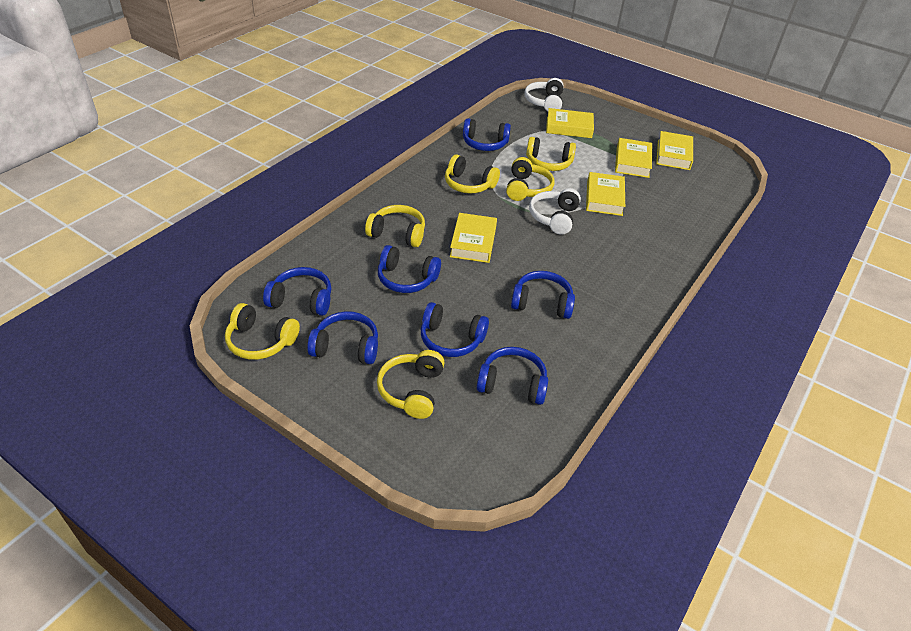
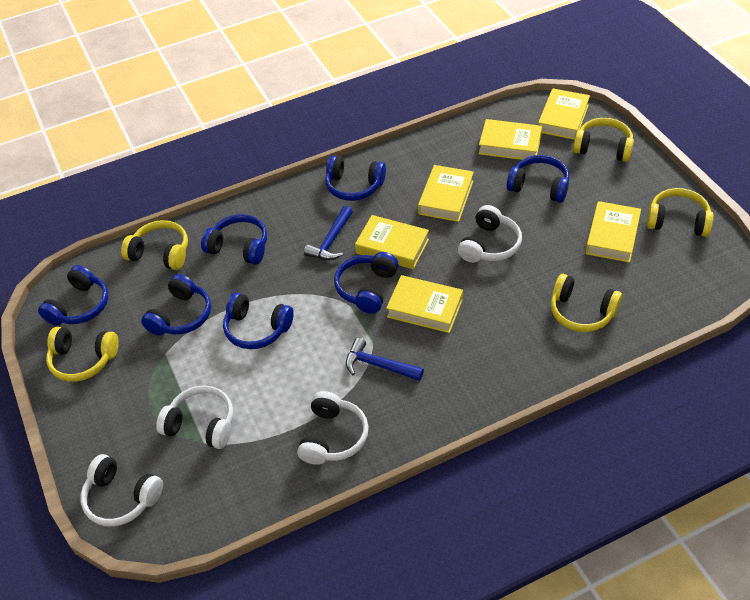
blue hammer: none = 0 -> [304,206,353,260] [346,337,424,381] = 2
white headphones: [524,78,564,112] [529,188,581,235] = 2 -> [80,454,163,527] [156,386,233,449] [297,391,369,465] [458,205,522,263] = 4
yellow book: [450,213,497,263] [546,108,594,138] [586,172,625,216] [615,138,652,178] [656,131,693,170] = 5 -> [355,215,429,269] [386,275,463,333] [418,165,474,222] [479,119,542,160] [538,88,590,140] [586,201,641,263] = 6
yellow headphones: [225,303,300,360] [365,205,425,247] [377,350,445,419] [445,154,500,193] [506,157,555,201] [526,137,576,171] = 6 -> [46,327,119,382] [121,220,188,270] [551,274,622,332] [573,118,634,162] [647,188,714,237] = 5

